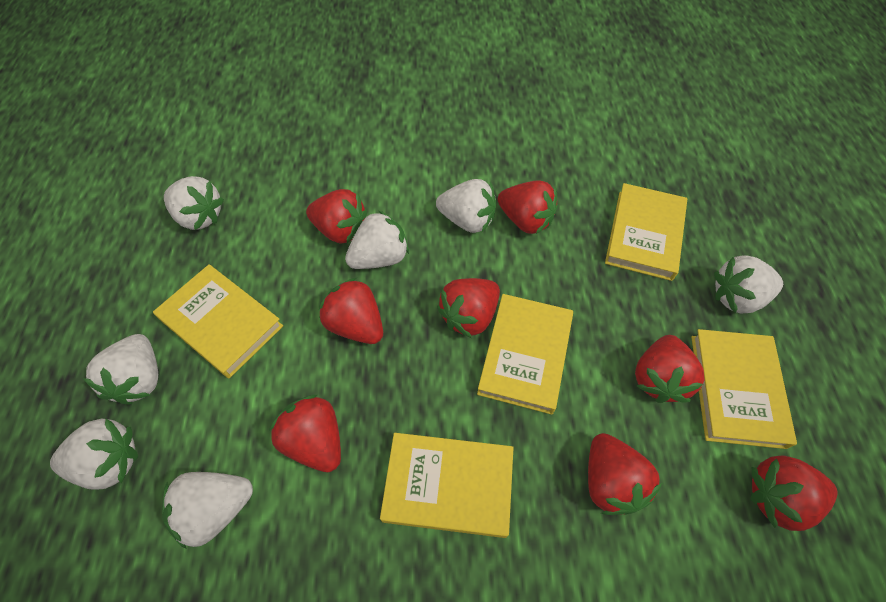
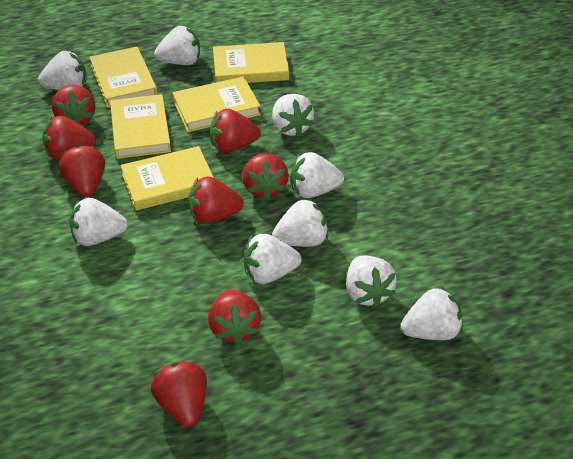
white strawberry: [50,418,138,489] [83,334,158,405] [162,472,253,549] [164,176,224,230] [345,210,409,269] [436,179,496,233] [714,255,783,314] = 7 -> [38,51,87,90] [69,198,128,246] [154,26,200,65] [244,234,302,284] [272,94,314,137] [272,199,328,247] [291,152,344,198] [346,256,397,308] [401,287,463,340] = 9

